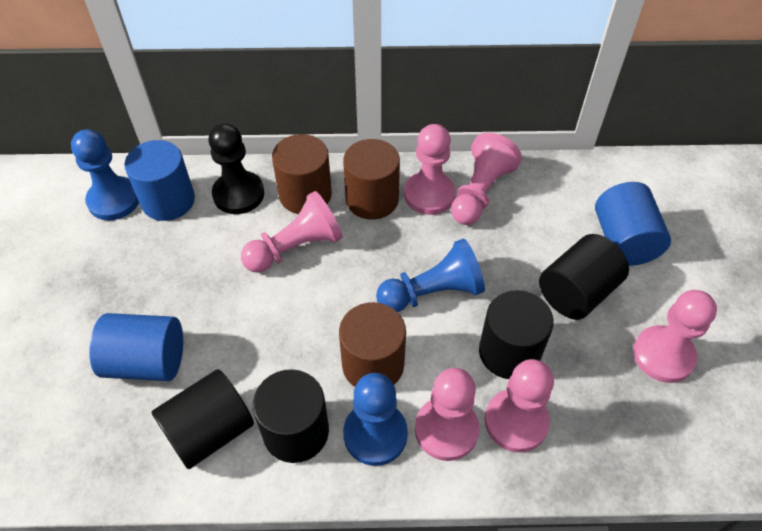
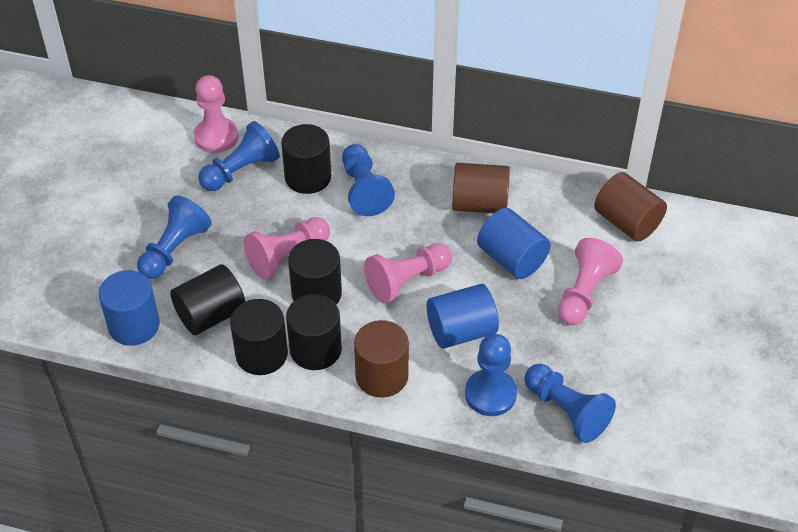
black cylinder: [152,369,254,469] [253,369,329,463] [479,290,554,379] [539,234,629,320] = 4 -> [170,264,246,335] [230,299,288,375] [281,124,331,194] [286,294,342,370] [288,239,342,305] = 5
black pawn: [209,123,264,214] = 1 -> none = 0
blue pawn: [71,129,139,220] [343,373,408,466] [376,239,485,312] = 3 -> [137,196,212,279] [198,121,280,191] [342,144,395,216] [465,334,517,416] [524,364,616,443] = 5
pink pawn: [241,191,343,273] [404,124,456,215] [415,368,479,461] [451,133,522,225] [485,359,554,452] [633,290,717,383] = 6 -> [194,75,239,153] [244,217,330,279] [364,243,452,303] [557,238,623,325] = 4

